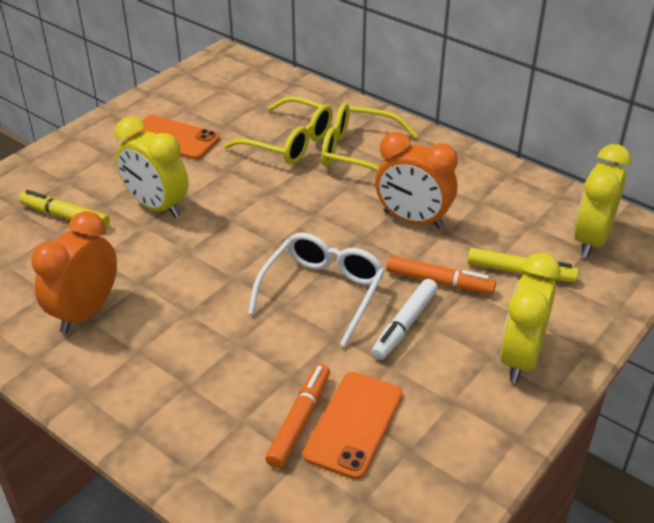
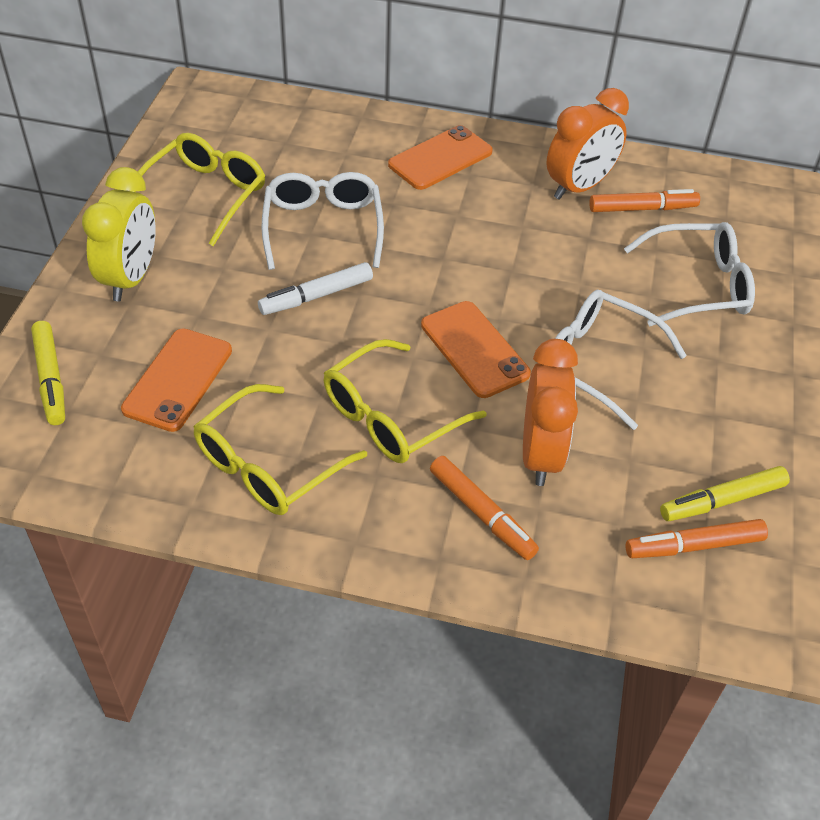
orange marker: [265,364,330,469] [386,256,496,294] = 2 -> [430,456,539,560] [589,189,700,212] [626,519,768,558] = 3
orange phone: [127,115,220,160] [303,372,403,480] = 2 -> [121,328,232,432] [388,125,493,190] [421,301,531,398] = 3
white glasses: [248,233,385,346] = 1 -> [262,172,384,270] [555,290,687,430] [624,222,755,326] = 3
yellow clock: [115,117,188,218] [500,253,561,383] [574,144,631,258] = 3 -> [82,167,156,301] = 1
yellow glasses: [224,96,333,165] [321,103,418,172] = 2 -> [131,133,265,246] [193,384,367,515] [324,339,486,463] = 3

